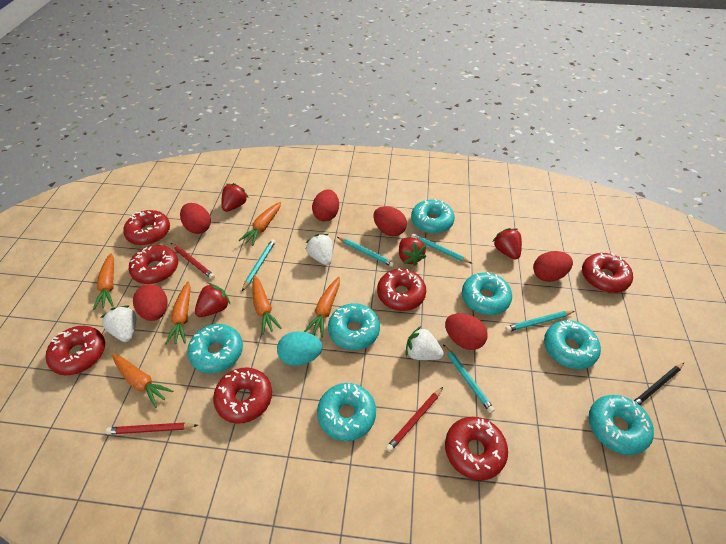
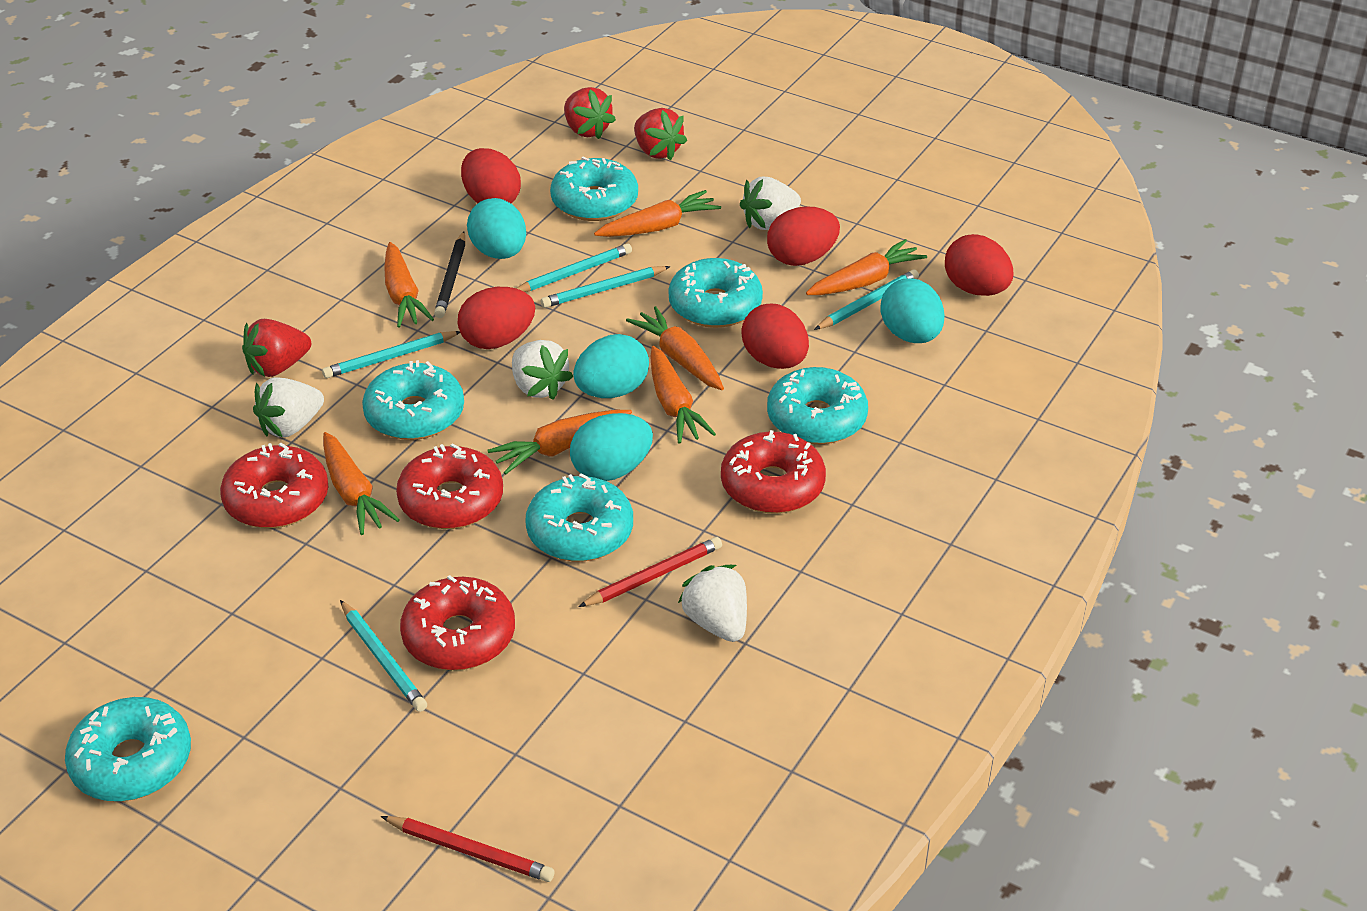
orange carrot: [93,253,114,310] [112,354,173,408] [165,282,191,345] [239,202,281,246] [252,275,282,335] [304,277,340,338] = 6 -> [323,432,400,535] [384,242,434,328] [488,410,632,475] [594,190,721,237] [626,306,724,390] [650,346,716,444] [806,239,927,295] = 7
red donut: [45,326,105,375] [123,210,170,245] [129,245,178,284] [213,368,272,424] [377,269,426,311] [445,417,508,480] [582,253,633,293] = 7 -> [220,443,329,528] [396,443,503,529] [400,575,515,670] [721,430,826,514] = 4
red egg: [133,284,167,321] [180,203,211,234] [312,190,339,221] [373,206,407,236] [445,313,488,350] [533,251,573,282] = 6 -> [458,287,535,349] [461,148,521,203] [741,304,809,369] [767,206,840,266] [945,234,1013,296] = 5
red pencil: [106,422,198,434] [171,243,215,279] [386,387,443,452] = 3 -> [381,816,554,882] [578,537,722,607] = 2
red strawberry: [195,283,231,317] [222,183,249,212] [399,237,426,266] [492,228,522,260] = 4 -> [242,319,311,377] [564,87,616,139] [634,108,687,161] = 3
turquoise donut: [187,324,243,373] [317,383,376,441] [328,303,380,350] [411,199,455,234] [462,272,512,315] [544,320,601,369] [589,395,654,455] = 7 -> [65,697,191,801] [362,360,464,440] [525,474,633,562] [550,157,638,221] [669,258,763,328] [767,367,868,444] = 6
turquoise egg: [277,331,322,366] = 1 -> [467,198,526,259] [570,413,653,481] [573,334,649,398] [880,278,945,343] = 4
white strawberry: [100,305,136,342] [306,234,333,265] [406,326,444,360] = 3 -> [253,377,324,437] [512,340,573,400] [678,565,747,642] [740,177,801,230] = 4

